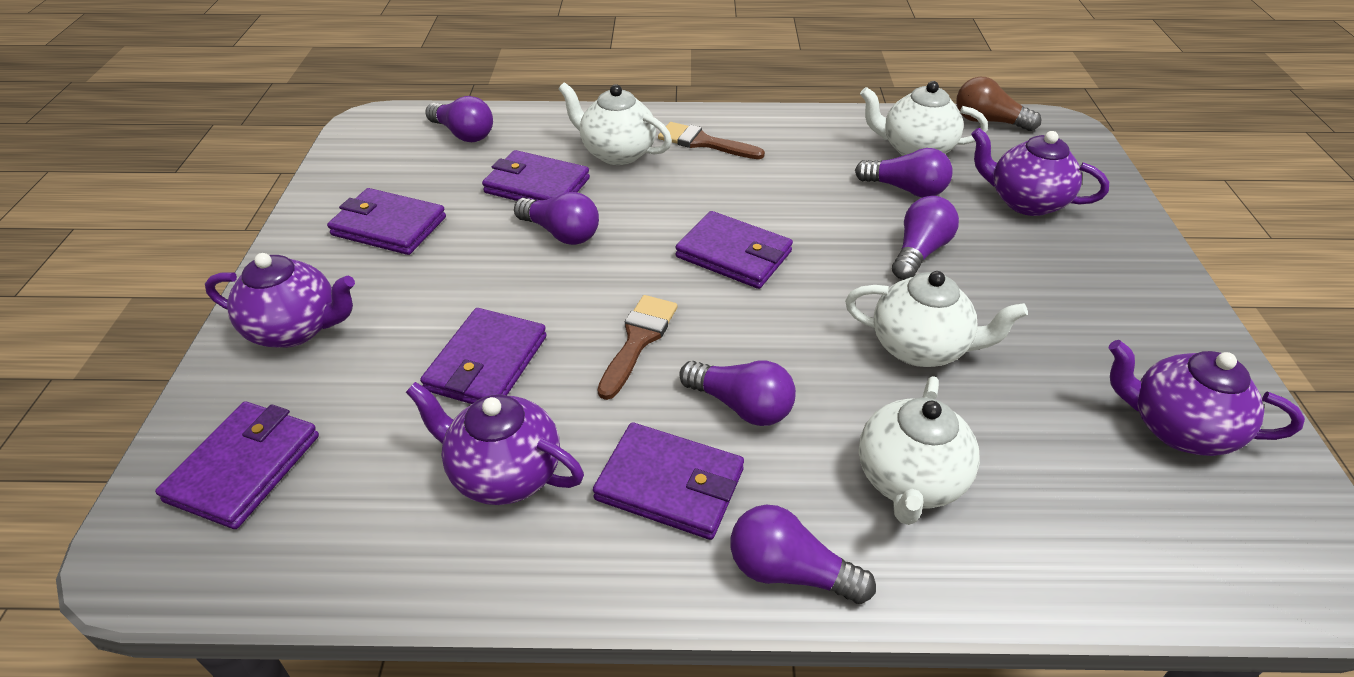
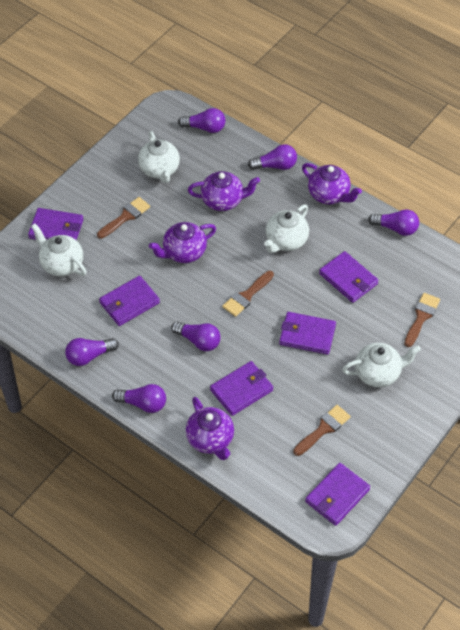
brown brush: [597,295,678,400] [658,122,765,159] = 2 -> [97,197,150,239] [222,271,274,317] [293,405,351,456] [404,293,440,347] = 4
brown light bulb: [956,77,1041,131] = 1 -> none = 0

